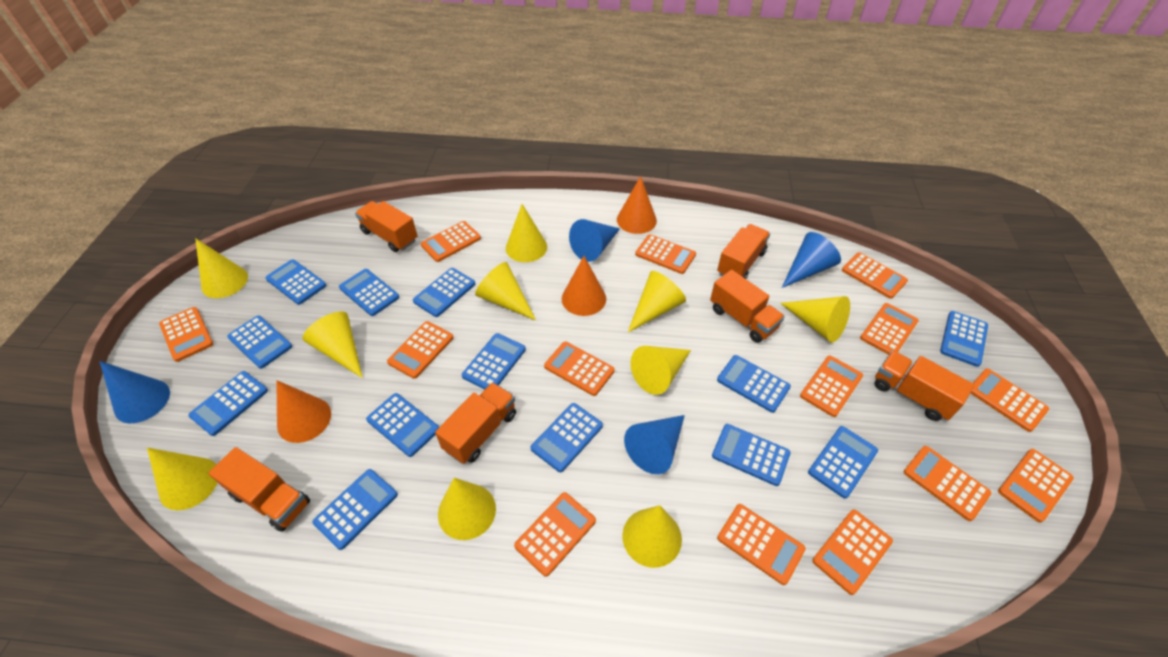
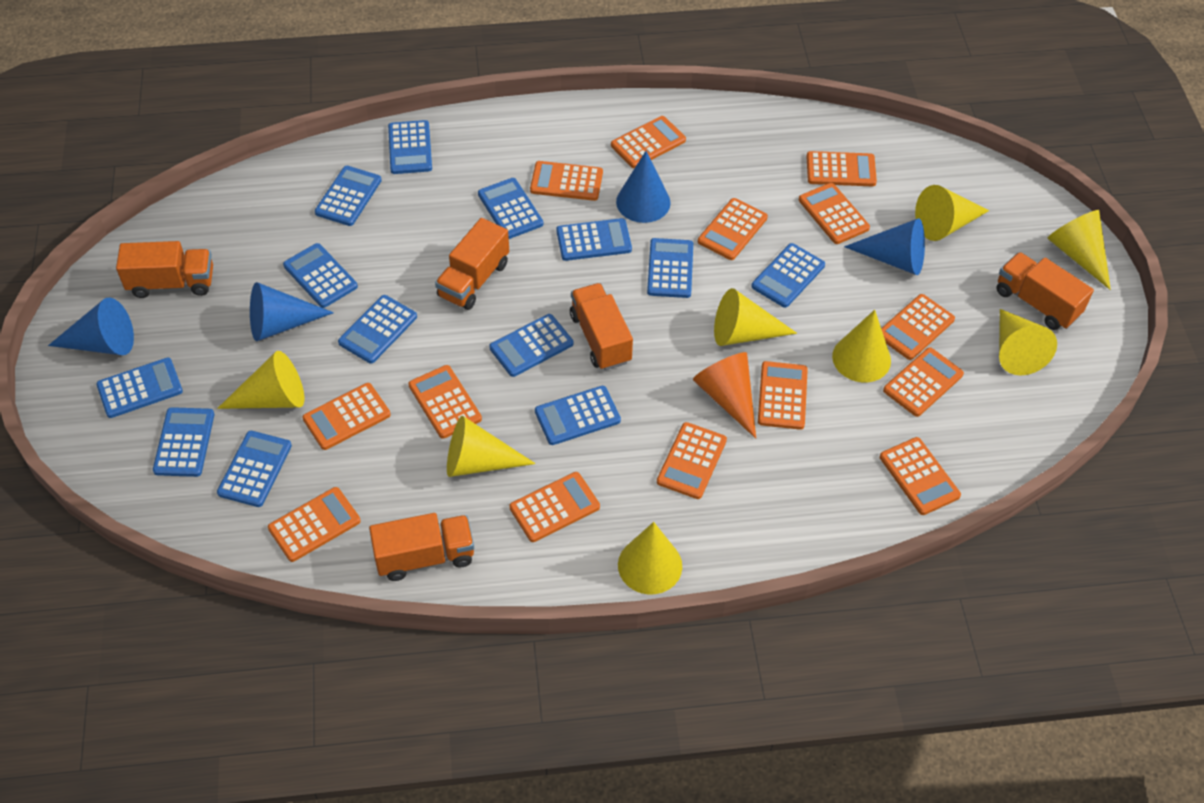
orange cone: [276,381,331,443] [562,256,606,316] [617,176,657,234] = 3 -> [693,352,756,439] = 1
orange truck: [208,447,310,532] [355,201,418,252] [435,382,516,464] [710,270,785,343] [717,224,770,279] [874,351,974,421] = 6 -> [116,241,213,298] [369,513,474,581] [435,218,509,310] [570,283,633,370] [996,252,1094,330] = 5
yellow cone: [147,448,217,510] [195,238,248,298] [303,311,363,378] [438,478,496,540] [475,262,536,321] [506,204,547,262] [622,505,682,568] [628,271,686,332] [631,346,691,395] [780,296,850,343] = 10 -> [217,351,304,409] [447,416,536,477] [618,522,682,595] [714,288,797,346] [832,310,891,382] [915,185,989,241] [999,309,1057,375] [1047,210,1111,290] = 8

